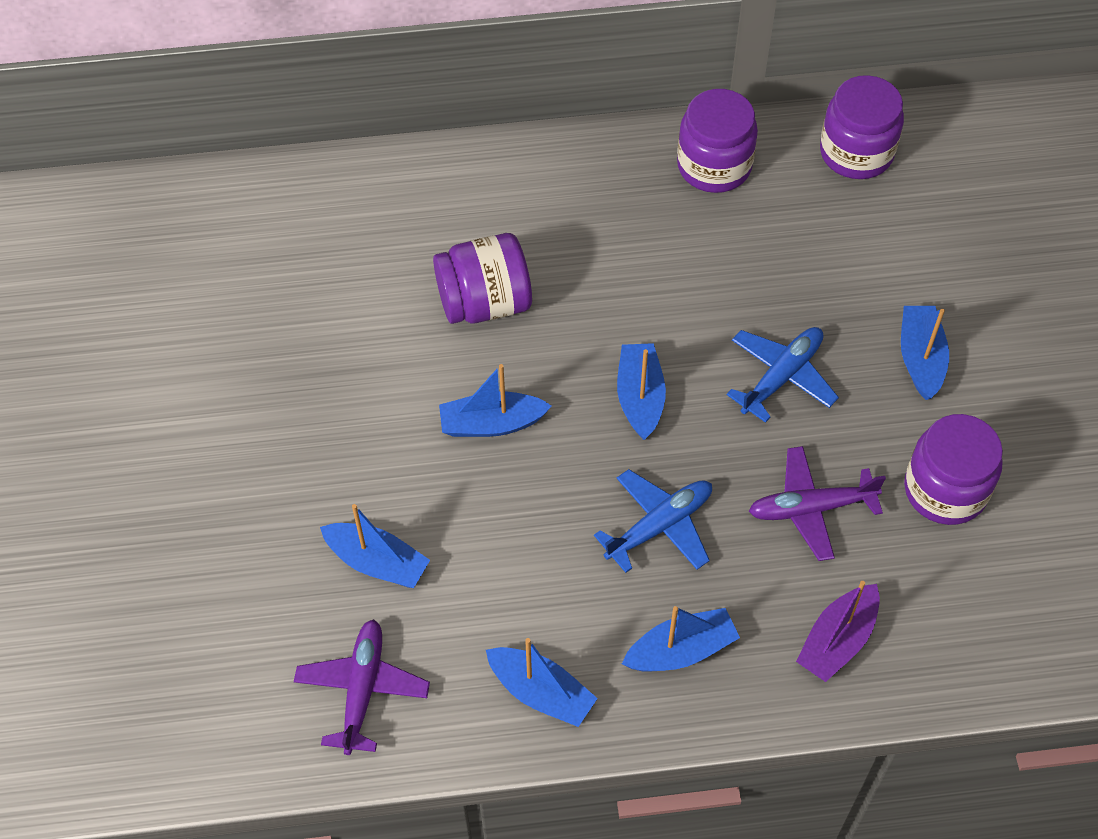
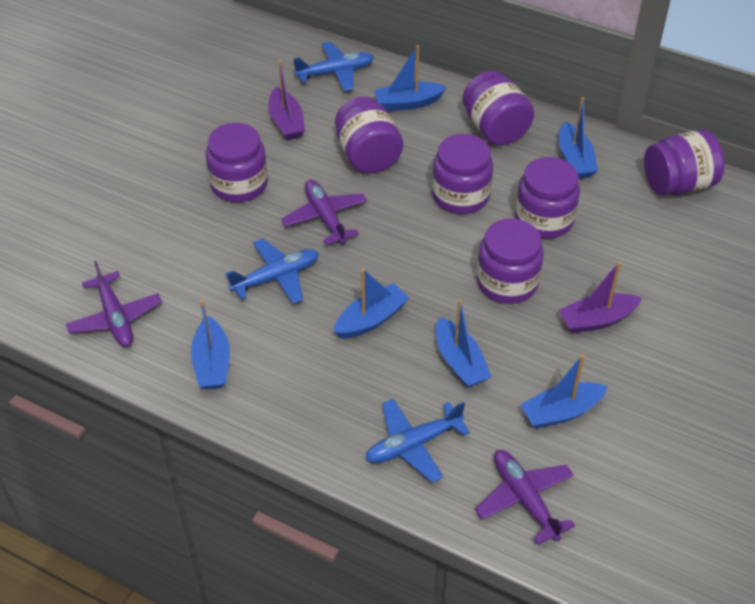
blue plane: [594,469,712,573] [726,327,839,423] = 2 -> [225,239,319,304] [293,42,374,91] [366,399,470,483] = 3
purple boat: [796,581,880,682] = 1 -> [268,60,305,141] [559,262,642,333] = 2
purple jar: [433,233,532,324] [677,89,758,193] [820,75,904,179] [904,414,1003,525] = 4 -> [206,123,268,202] [335,97,403,173] [432,134,493,214] [463,71,534,146] [477,218,544,304] [515,157,580,239] [644,129,725,195] = 7
purple plane: [294,619,430,755] [749,446,886,561] = 2 -> [66,261,162,347] [281,180,367,245] [475,450,575,545] = 3

